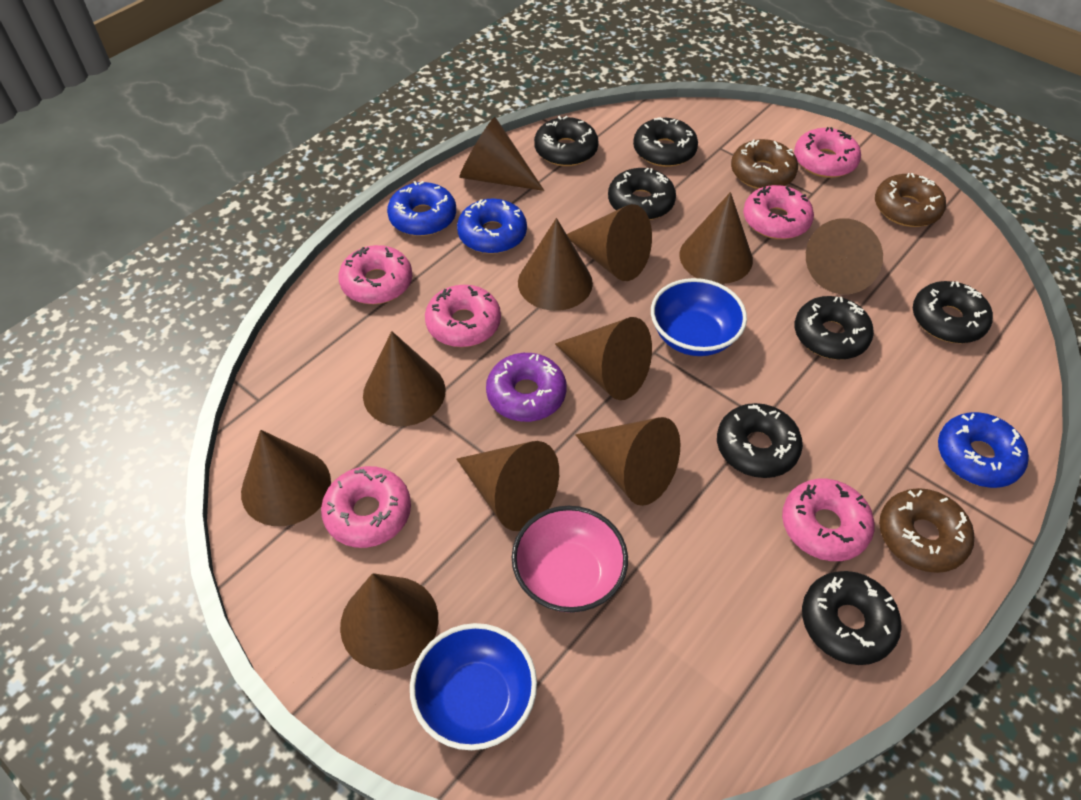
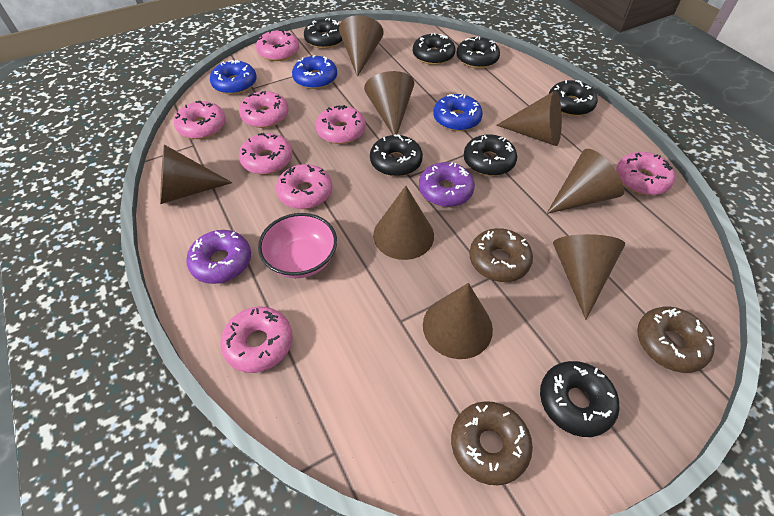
blue bowl: [410,623,537,750] [651,278,747,356] = 2 -> none = 0
brown cone: [241,430,331,526] [340,573,438,670] [363,331,445,427] [457,441,559,531] [459,117,544,191] [518,218,593,311] [555,317,652,400] [567,204,652,281] [575,417,680,506] [679,192,753,284] [806,218,883,294] = 11 -> [160,145,233,204] [339,15,384,77] [364,71,414,135] [373,186,434,260] [423,283,493,359] [496,90,562,146] [546,149,624,214] [553,234,625,320] = 8
pink donut: [321,466,411,548] [338,245,412,304] [425,285,501,347] [743,185,814,239] [782,479,875,561] [794,127,861,178] = 6 -> [174,101,226,139] [221,306,293,373] [239,91,288,128] [239,133,293,174] [256,29,299,61] [276,164,332,209] [315,105,366,144] [616,152,675,195] = 8
purple donut: [486,353,566,422] = 1 -> [186,230,251,284] [419,162,475,207] = 2

